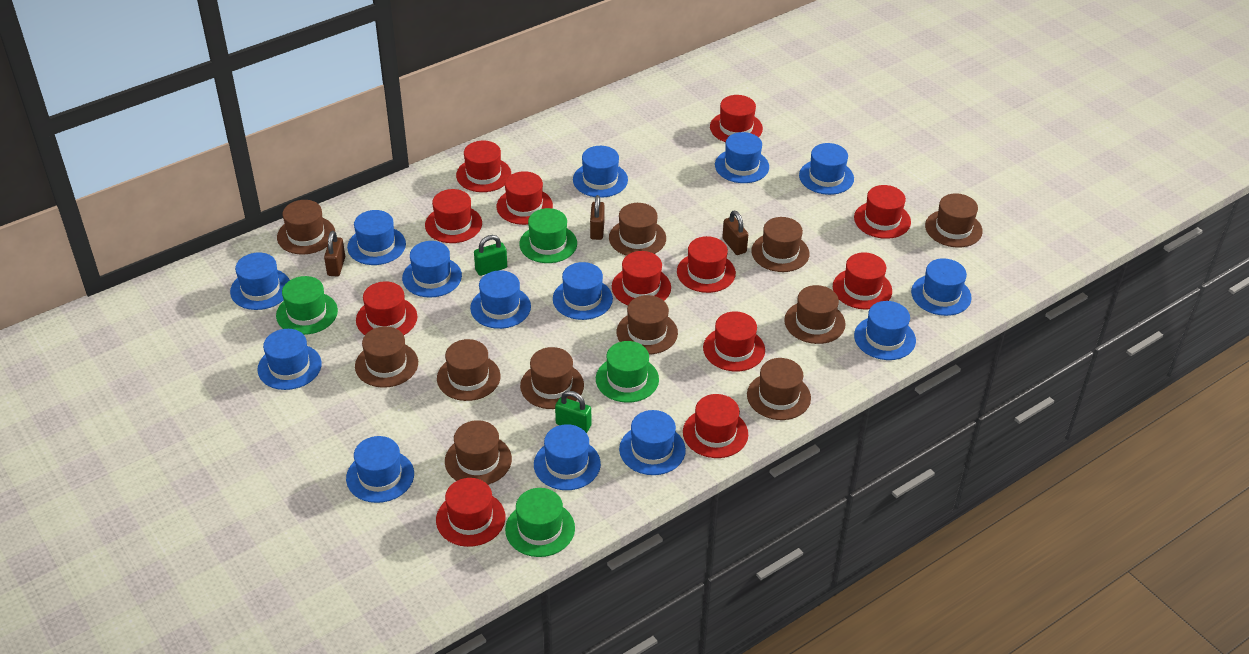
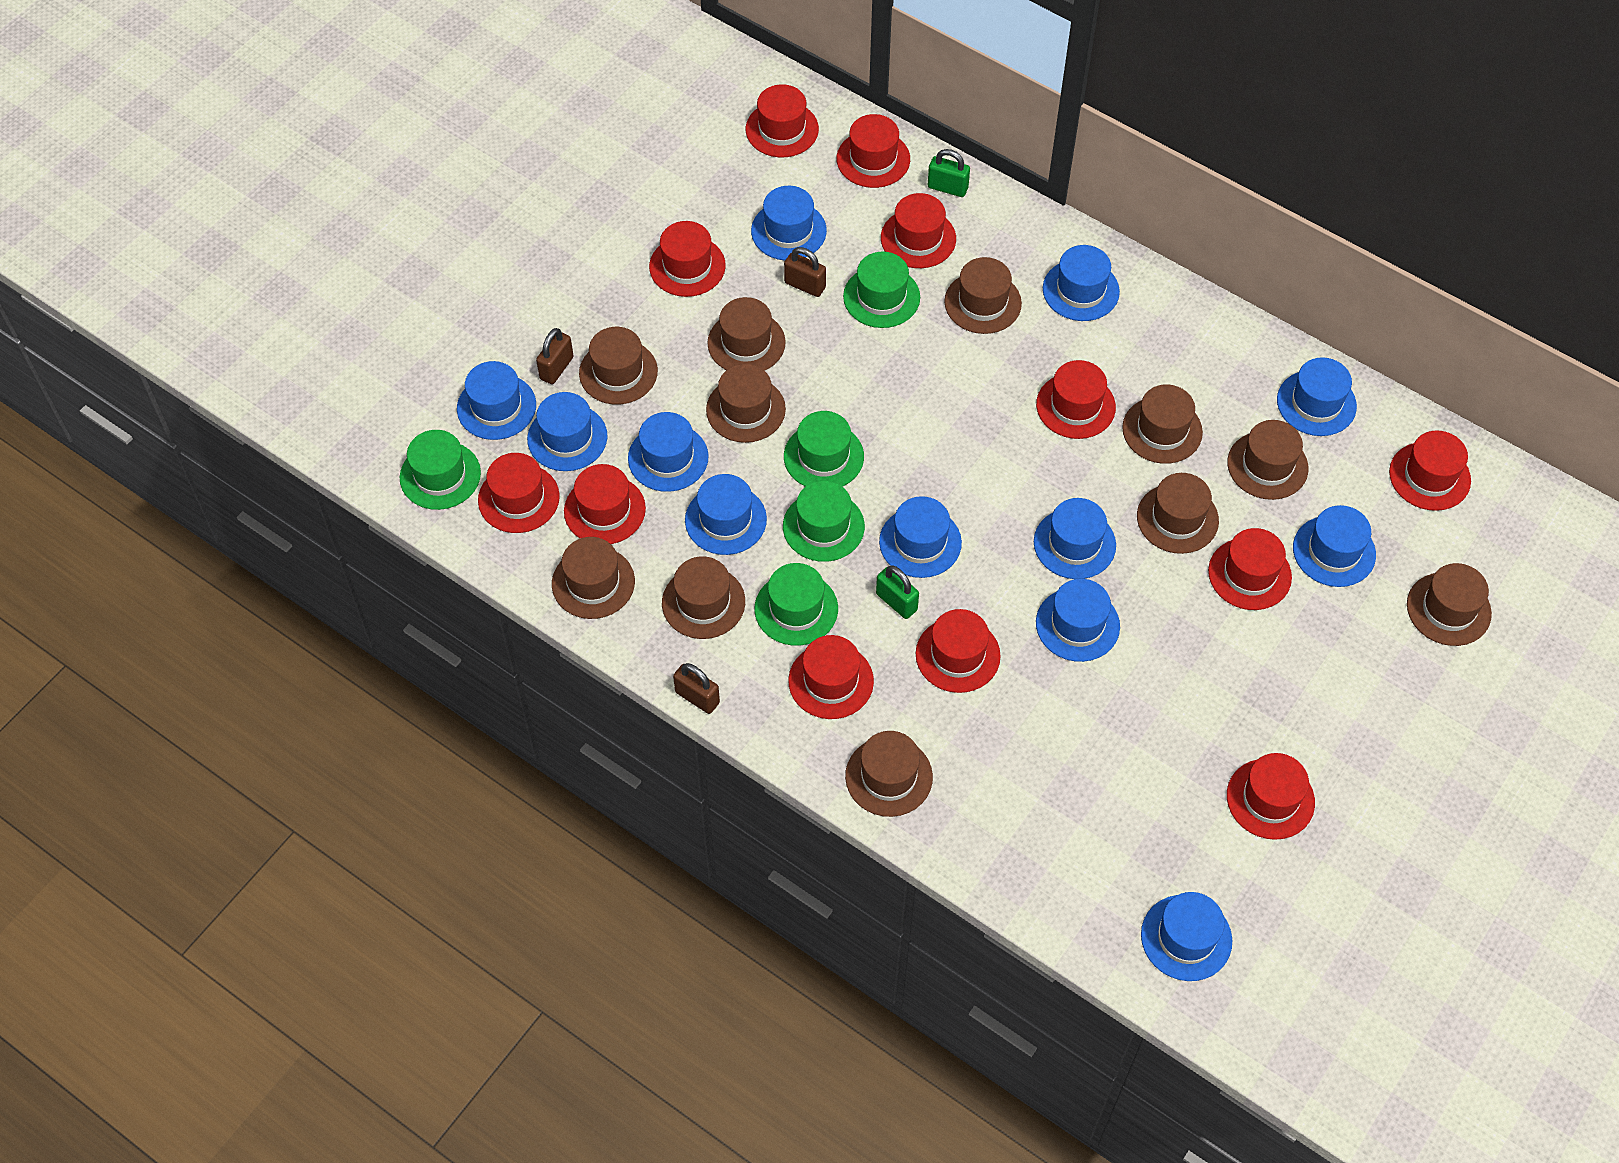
blue hat: [230,252,290,310] [257,329,322,390] [346,436,414,503] [347,210,406,265] [402,241,462,298] [470,270,531,329] [534,424,601,490] [553,262,613,320] [573,146,628,198] [619,410,686,475] [715,132,769,183] [799,143,854,195] [854,301,916,360] [911,258,972,316] = 14 -> [457,361,536,440] [527,392,608,471] [628,412,708,492] [685,474,767,555] [751,186,827,260] [879,496,962,578] [1034,498,1116,579] [1036,579,1120,662] [1043,245,1120,321] [1141,892,1232,981] [1277,357,1357,436] [1293,505,1376,587] = 12
green hat: [276,276,338,335] [505,488,575,557] [519,208,577,263] [596,341,659,403] = 4 -> [400,430,481,510] [754,563,838,646] [783,481,865,562] [784,411,864,487] [843,251,920,328] = 5

